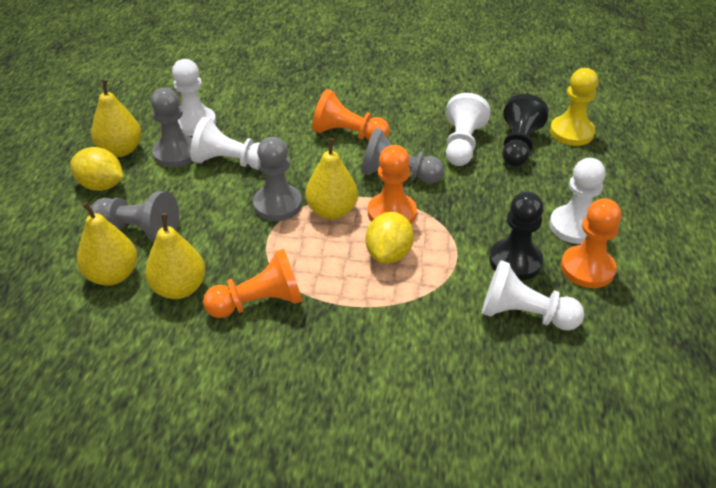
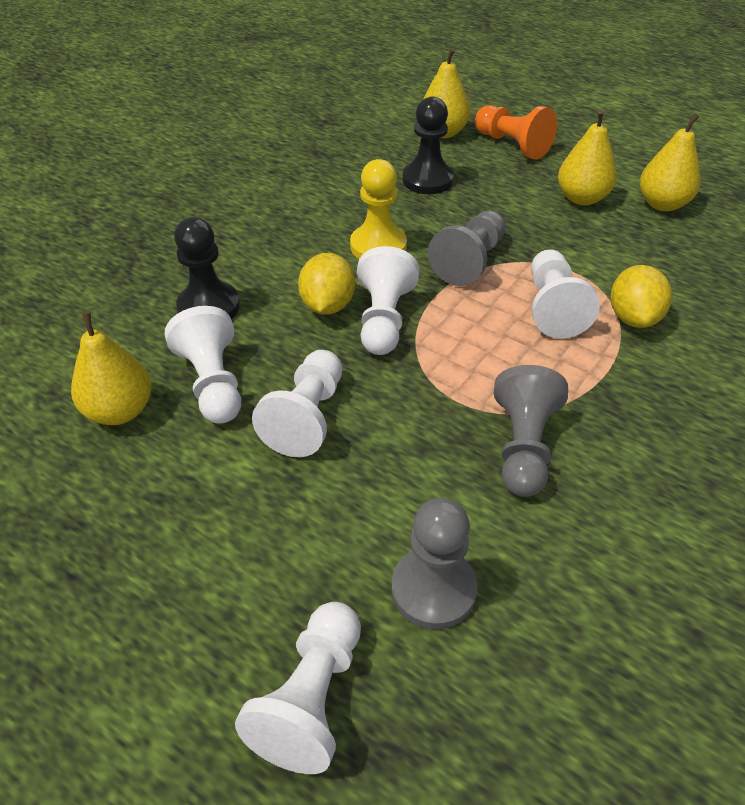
grey pawn: [91,191,179,242] [151,88,193,168] [253,137,302,221] [361,128,444,184] = 4 -> [391,498,477,630] [428,210,505,286] [494,365,568,497] = 3
orange pawn: [203,249,303,318] [312,89,390,141] [368,145,417,224] [561,198,621,288] = 4 -> [475,105,557,160] = 1

